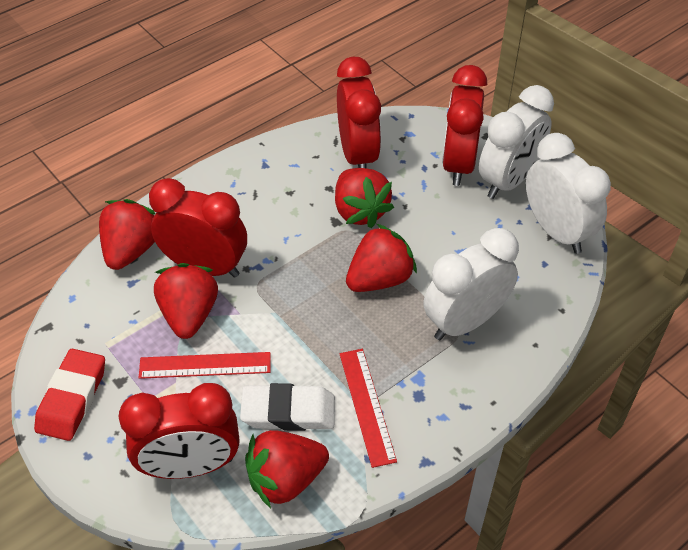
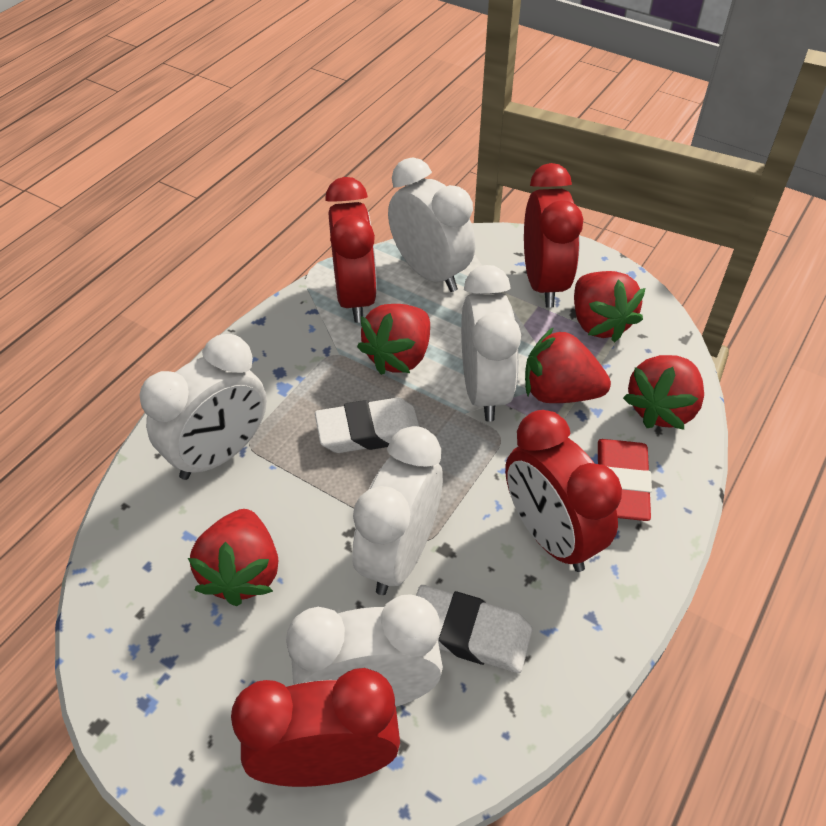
red ruler: [138,352,271,379] [340,349,397,468] = 2 -> none = 0
white clock: [423,228,519,340] [479,85,554,199] [526,133,611,254] = 3 -> [139,334,267,480] [286,594,443,707] [352,426,443,595] [388,158,475,292] [461,265,521,422] = 5
white eraser: [240,383,335,431] = 1 -> [315,398,419,453] [416,585,533,673] = 2

